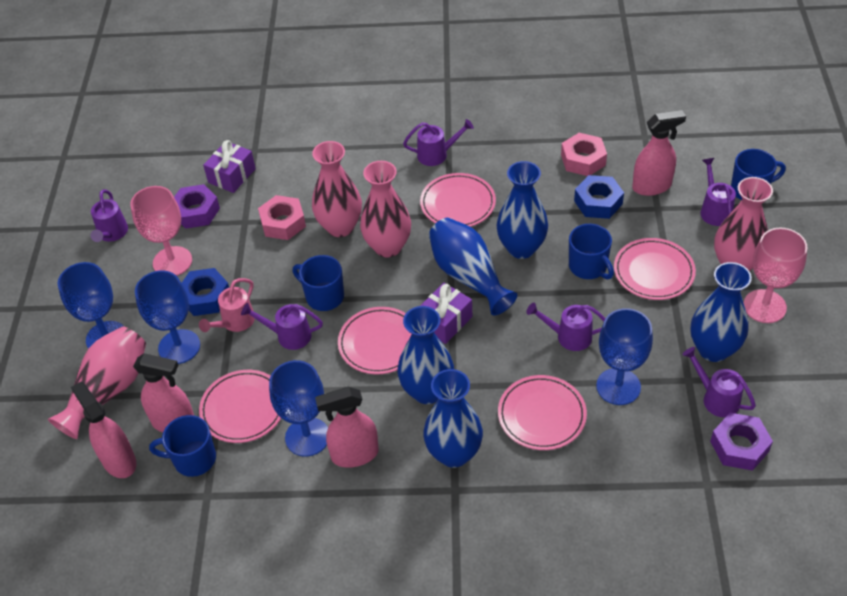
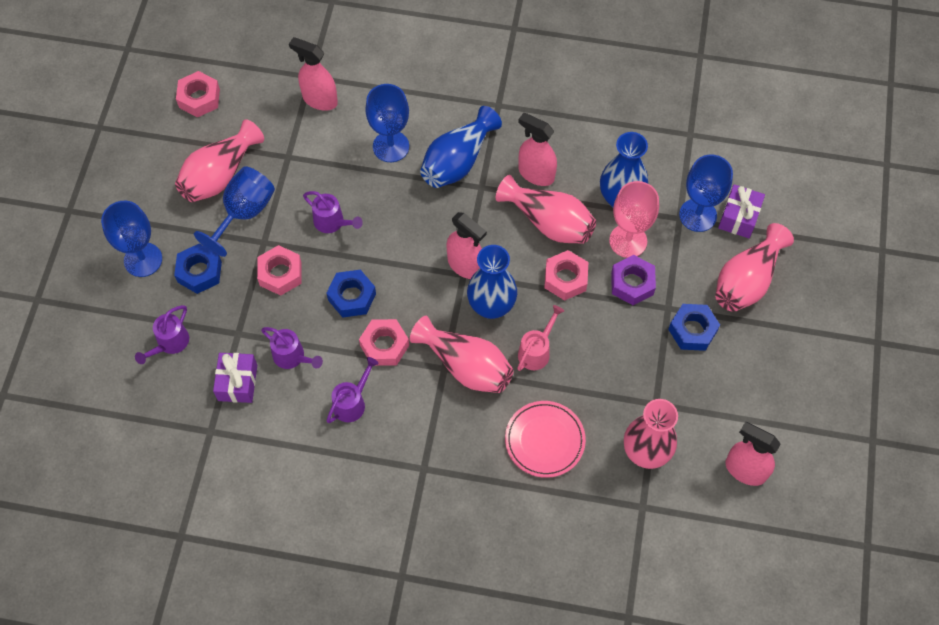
blue mug: [149,415,216,477] [293,255,344,311] [569,224,614,279] [731,149,786,200] = 4 -> none = 0
blue nut: [182,268,229,316] [574,175,624,219] = 2 -> [174,244,222,294] [326,270,376,318] [668,304,720,351] = 3
blue vase: [397,306,454,404] [423,369,483,468] [429,218,517,315] [497,161,548,259] [691,262,752,362] = 5 -> [420,106,502,188] [467,245,517,319] [600,132,648,207] = 3
pink goblet: [130,186,192,276] [744,228,807,323] = 2 -> [609,181,659,258] = 1
pink nut: [258,195,306,240] [561,133,607,176] = 2 -> [176,71,220,117] [257,245,302,296] [359,319,409,366] [544,250,588,300] = 4
pink plate: [199,370,281,443] [338,307,411,374] [420,173,496,227] [498,375,587,450] [614,238,696,300] = 5 -> [505,401,586,478] = 1
pink vase: [48,326,146,439] [312,141,362,237] [360,161,411,257] [714,177,773,271] = 4 -> [175,119,264,202] [410,316,514,393] [496,175,596,244] [624,399,678,469] [715,223,794,312] = 5
purple nut: [174,184,220,229] [710,413,773,471] = 2 -> [611,255,656,305] = 1
purple watering can: [90,190,128,242] [241,303,323,350] [403,119,474,166] [526,303,606,351] [682,347,756,417] [701,158,736,226] = 6 -> [135,305,189,364] [261,327,323,369] [303,191,363,233] [326,357,379,423] = 4

